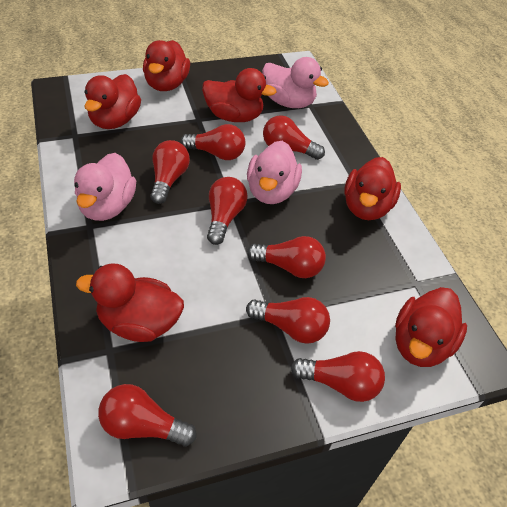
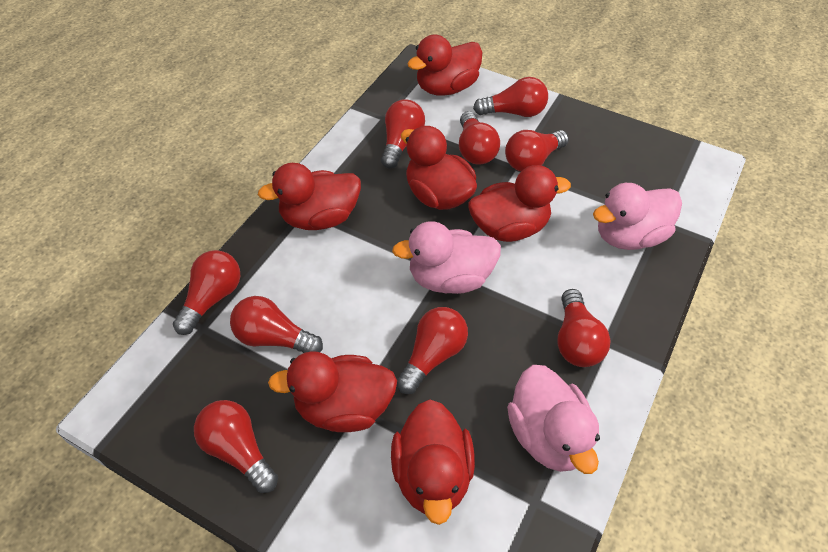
red light bulb: [98,384,197,446] [150,140,190,204] [181,124,246,160] [207,177,248,245] [246,297,330,344] [247,236,326,278] [263,115,325,160] [291,351,385,402] = 8 -> [173,250,240,335] [194,400,278,493] [230,296,323,353] [381,99,425,169] [397,307,468,394] [459,111,500,165] [473,77,548,117] [505,130,569,172] [557,289,611,367] = 9

